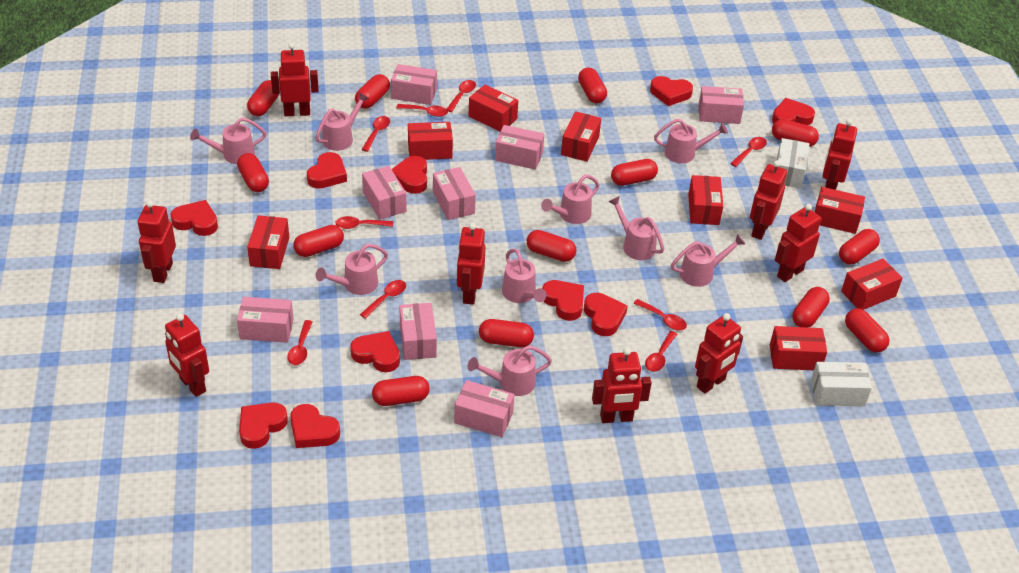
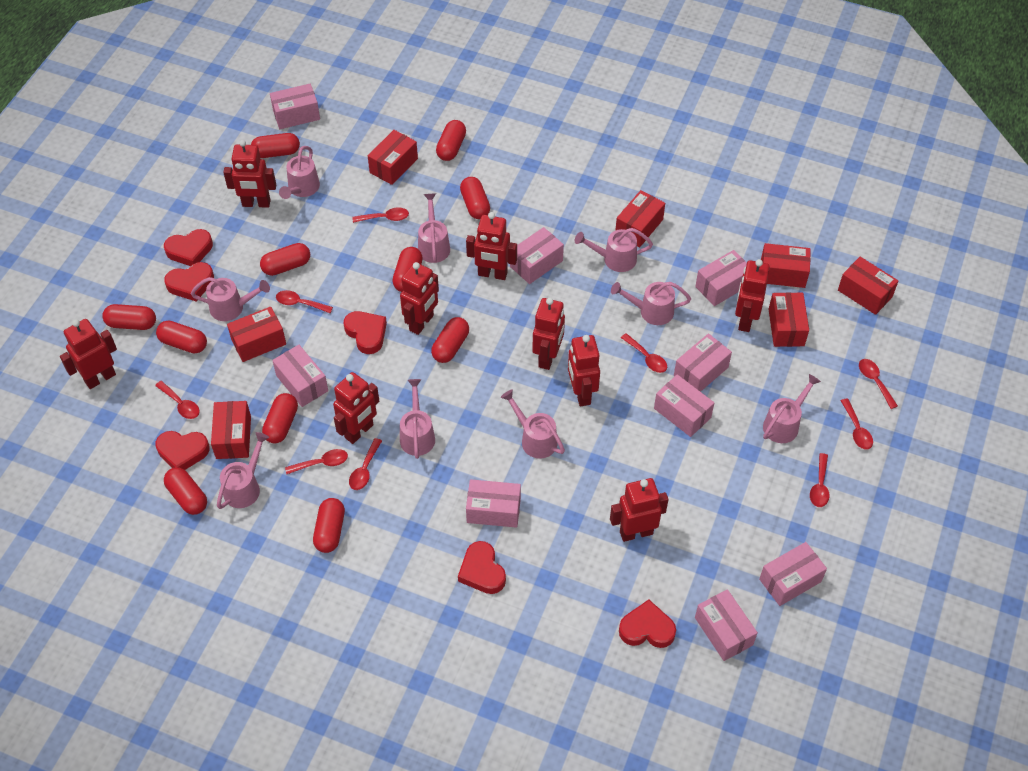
pink box: [237,297,293,343] [362,166,407,220] [391,64,437,105] [399,303,437,360] [433,167,476,220] [454,380,514,437] [495,125,544,170] [698,86,744,124] = 8 -> [270,84,320,129] [272,345,328,407] [466,479,521,528] [510,227,564,284] [654,374,714,437] [674,334,732,392] [695,250,747,306] [695,589,758,661] [759,542,827,606] = 9
red box: [247,215,289,269] [408,122,453,160] [468,85,518,132] [561,111,601,162] [688,175,723,225] [770,326,827,370] [815,187,865,234] [841,259,902,310] = 8 -> [211,401,251,459] [227,307,286,362] [368,130,418,185] [615,190,665,248] [761,243,811,288] [768,292,809,347] [838,257,898,315] = 7
red capsule: [237,153,269,192] [247,80,280,116] [293,225,344,257] [355,74,390,109] [372,376,430,406] [479,319,534,347] [527,230,576,262] [578,68,607,103] [611,159,658,186] [772,119,819,147] [792,287,830,327] [839,229,880,265] [845,308,889,352] = 13 -> [102,304,156,330] [156,320,207,354] [164,467,207,515] [251,133,300,158] [260,243,310,276] [262,393,298,444] [313,498,345,553] [392,247,423,292] [431,317,469,363] [436,120,466,161] [460,177,490,219] = 11
red heart: [171,200,218,236] [239,402,288,449] [290,404,340,448] [307,152,347,189] [350,331,400,372] [391,156,427,194] [542,280,584,321] [584,293,628,336] [650,76,693,106] [772,98,815,125] = 10 -> [156,431,210,470] [164,229,213,266] [164,262,214,302] [344,311,387,354] [458,541,506,594] [619,600,676,648] = 6
white box: [777,138,809,188] [811,362,872,406] = 2 -> none = 0

